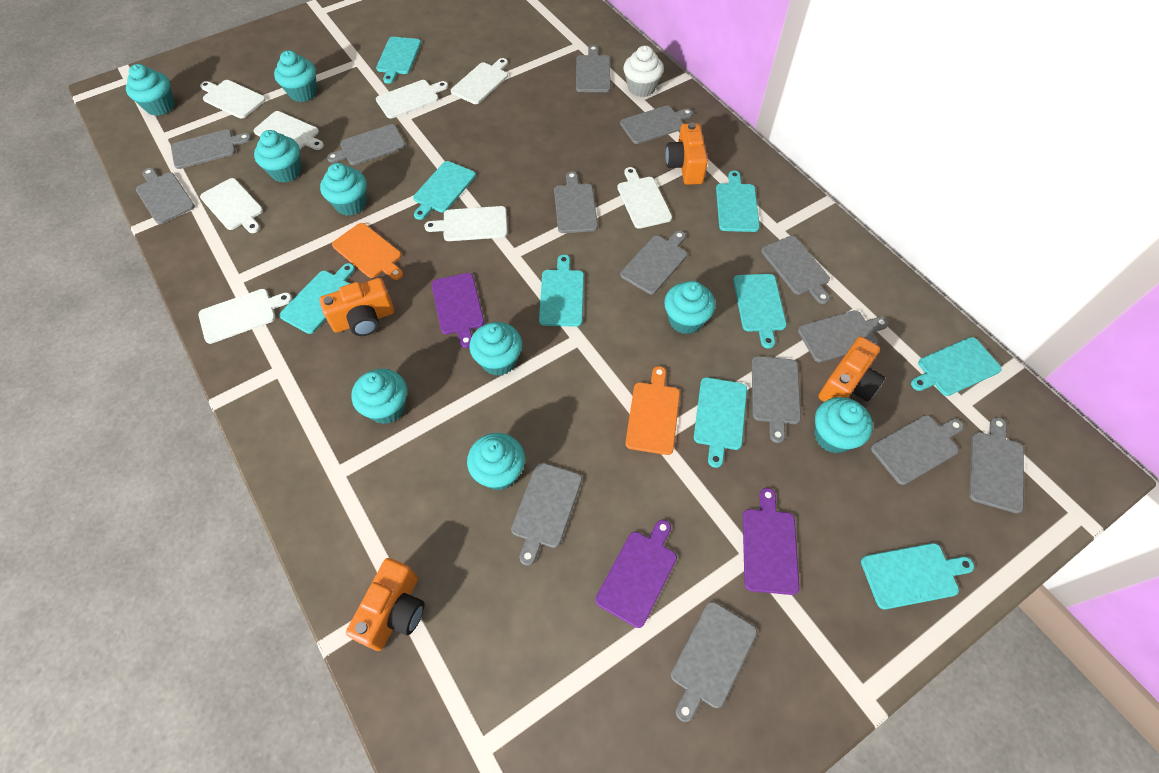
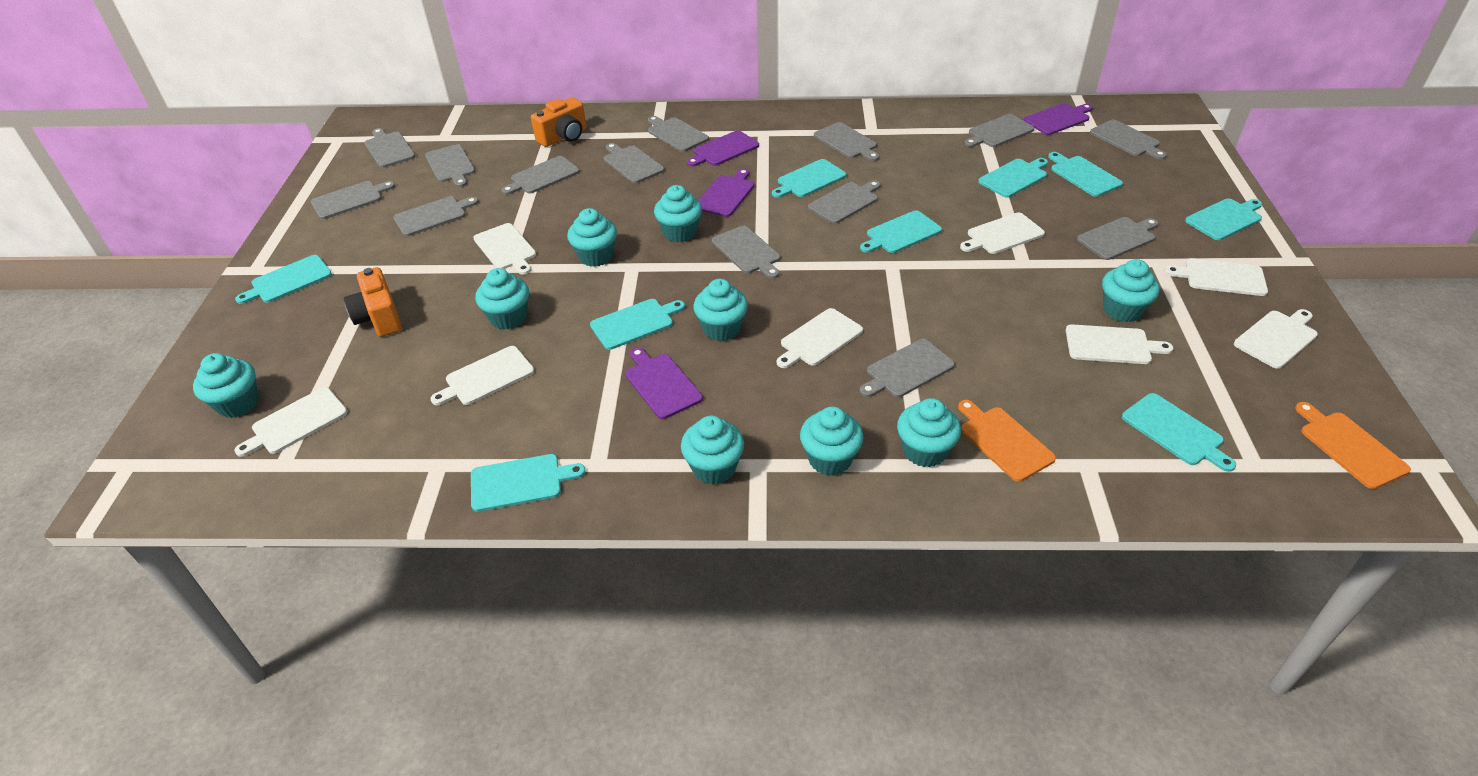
orange camera: [319,278,394,336] [346,558,424,651] [665,122,708,185] [818,336,885,402] = 4 -> [344,267,402,337] [531,97,587,147] = 2
purple cutting board: [431,273,484,348] [595,520,677,628] [743,488,799,595] = 3 -> [625,348,703,419] [687,130,759,166] [698,169,754,217] [1024,103,1093,135] = 4
white cupcake: [623,45,664,97] = 1 -> none = 0

